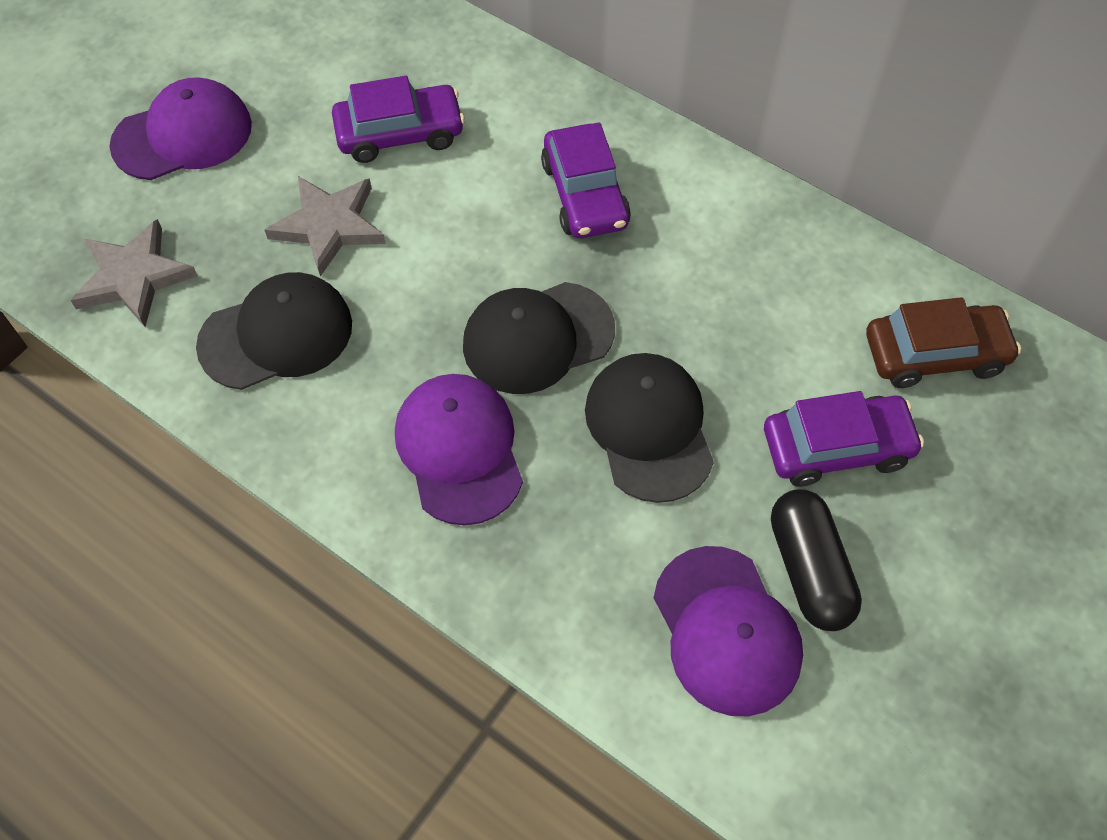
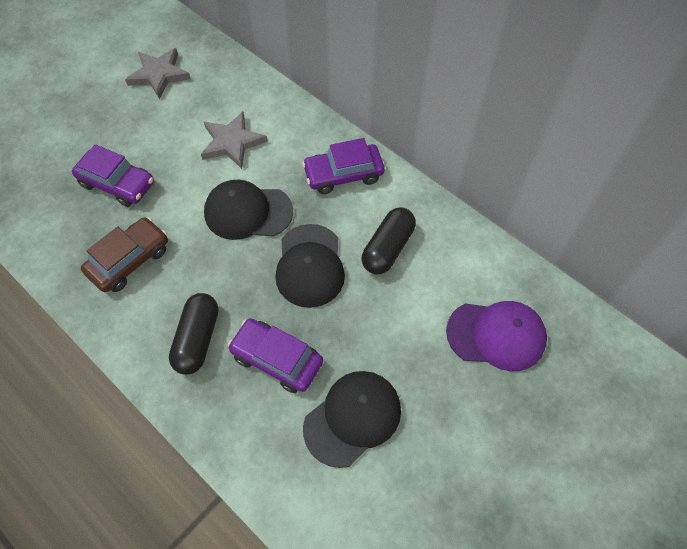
black capsule: [771,489,862,631] = 1 -> [169,293,218,375] [362,208,416,275] = 2
purple cap: [109,77,252,180] [395,374,523,525] [654,546,803,716] = 3 -> [446,301,547,371] = 1

